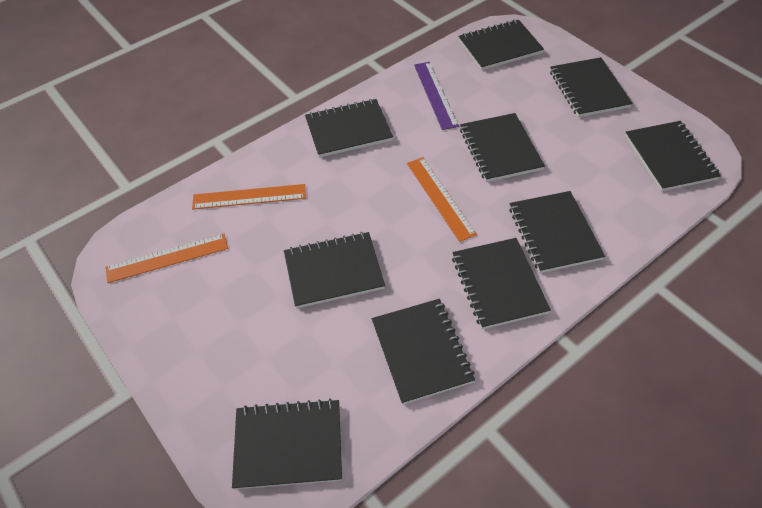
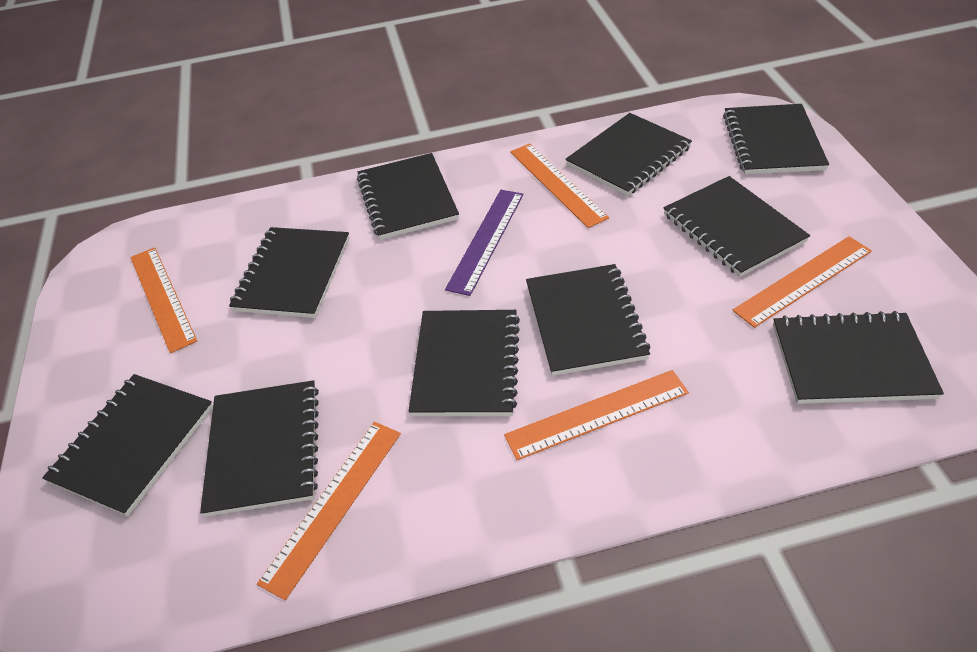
orange ruler: [105,234,228,283] [192,184,306,209] [407,157,477,242] = 3 -> [130,247,197,353] [257,422,401,600] [504,370,689,460] [510,143,609,228] [732,236,872,328] = 5

